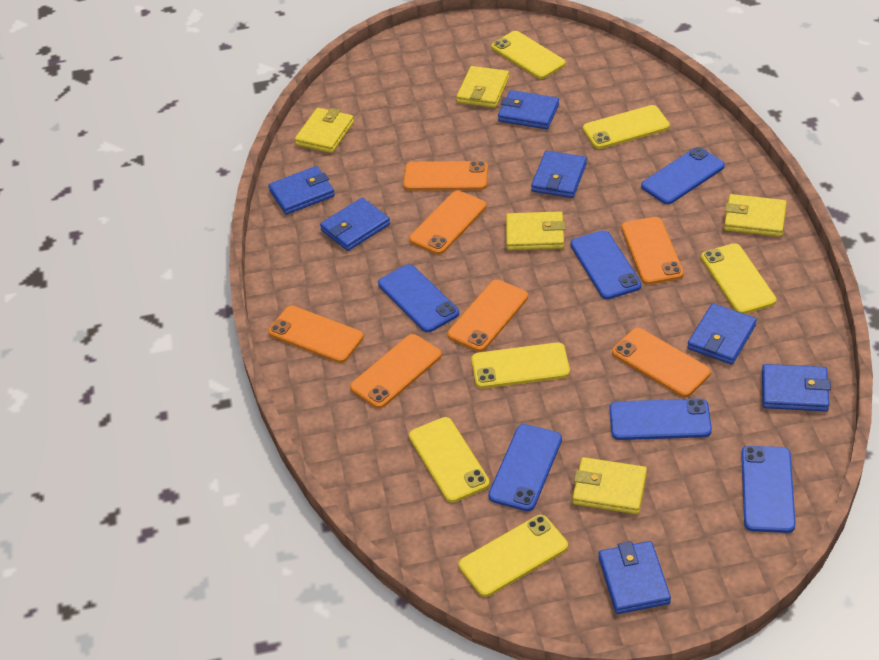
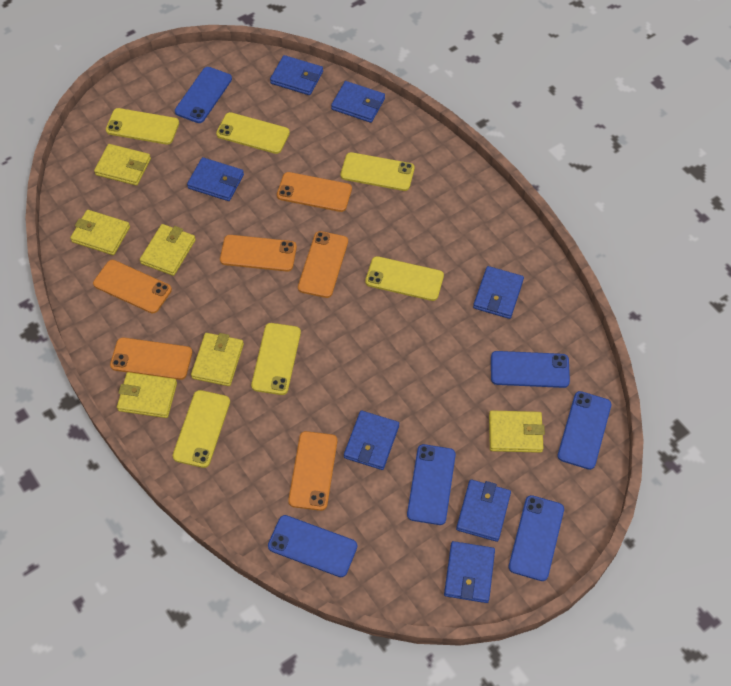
orange phone: [268,306,363,363] [350,334,442,409] [403,161,488,191] [409,191,487,255] [447,280,528,352] [612,328,711,397] [621,217,684,285] = 7 -> [93,260,172,313] [110,337,192,380] [220,235,297,272] [277,172,352,212] [288,431,337,511] [298,231,348,298] = 6
yellow wallet: [295,108,354,153] [456,66,509,108] [506,211,565,250] [572,457,647,514] [724,194,787,237] = 5 -> [70,210,130,255] [94,144,151,186] [117,372,177,418] [140,224,196,276] [191,333,244,386] [489,410,545,453] = 6

